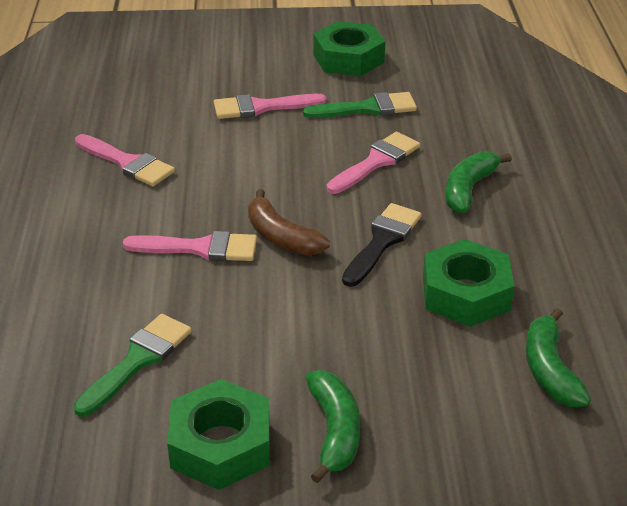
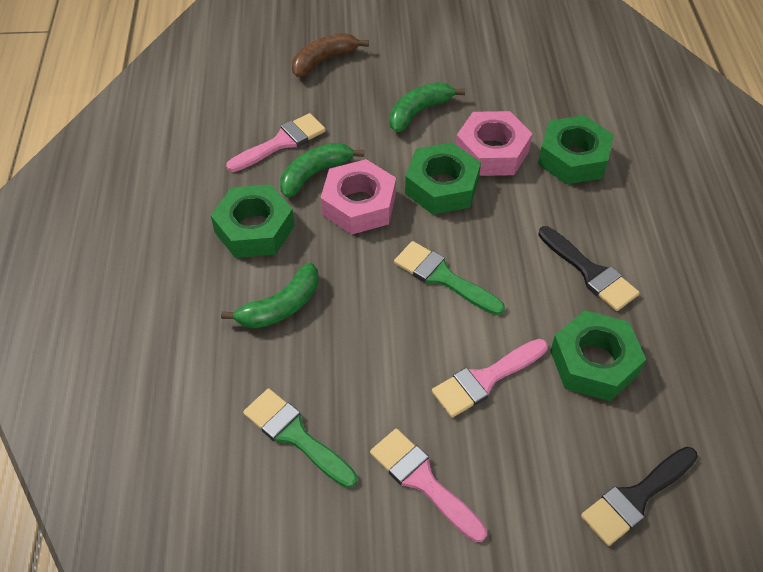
black brush: [342,203,422,287] = 1 -> [538,226,640,311] [581,447,698,546] = 2
green nut: [167,379,270,490] [313,21,385,76] [423,239,514,327] = 3 -> [211,184,295,258] [405,142,481,215] [538,115,614,184] [550,310,646,401] = 4
pink brush: [75,134,175,186] [123,231,257,261] [214,94,327,119] [327,132,420,194] = 4 -> [226,113,326,172] [370,428,487,542] [432,339,548,417] = 3
pink nut: none = 0 -> [320,159,396,235] [456,111,533,176] = 2

